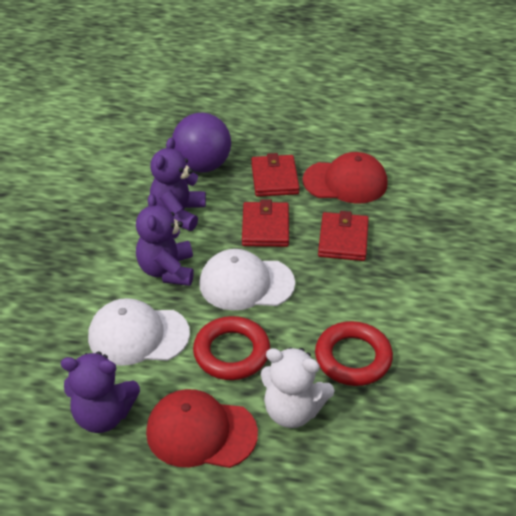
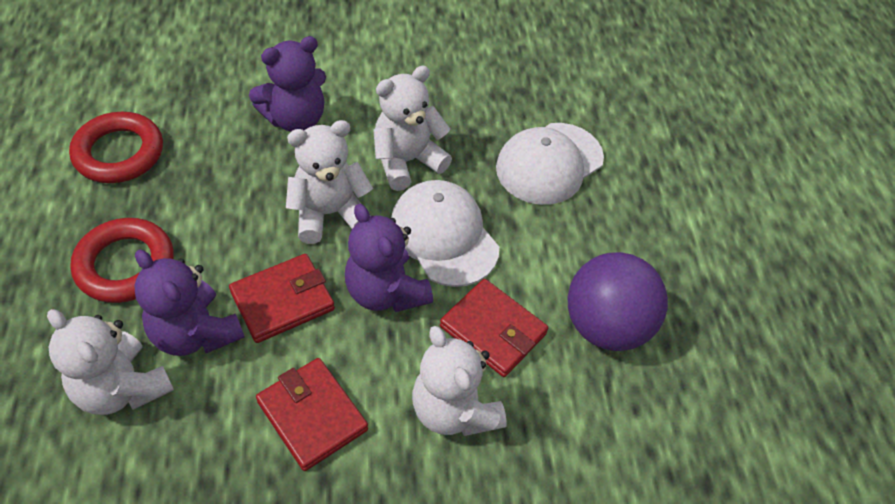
red cap: [146,389,258,468] [303,152,388,204] = 2 -> none = 0
white teddy bear: [260,347,335,428] = 1 -> [47,309,174,415] [286,120,373,244] [373,66,452,191] [412,326,507,436] = 4

